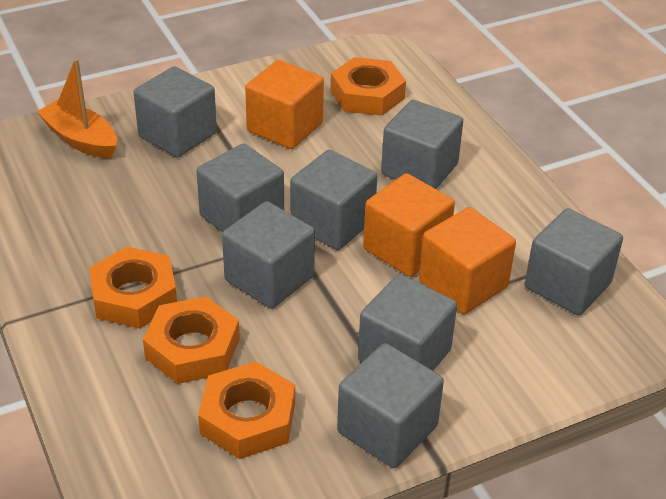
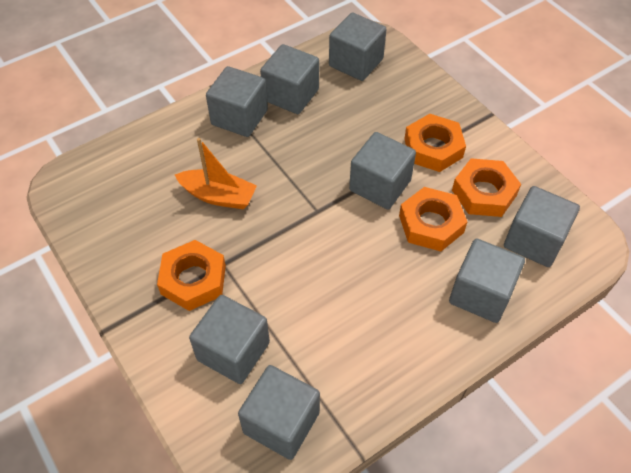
orange cube: [245,60,324,149] [363,173,455,277] [419,207,516,314] = 3 -> none = 0

